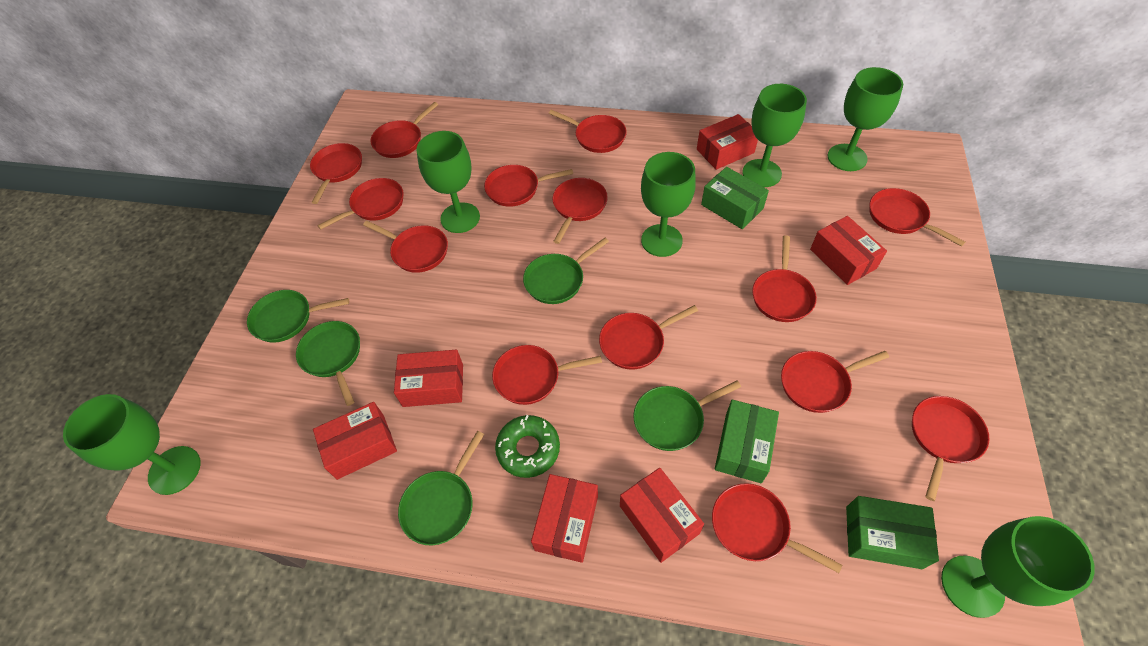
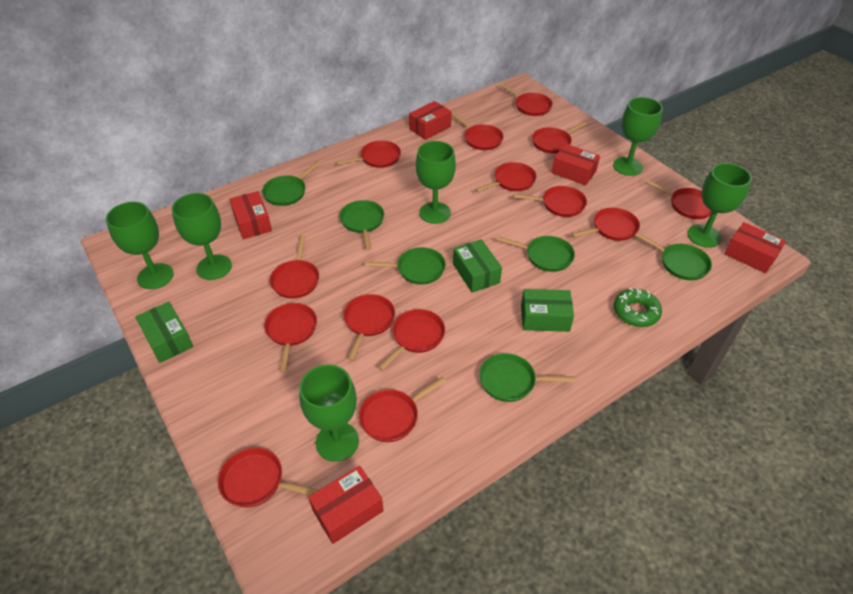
green pan: [247,290,349,343] [296,321,360,406] [398,431,484,545] [523,238,609,304] [633,381,741,451] = 5 -> [262,161,320,206] [339,200,384,250] [365,247,446,284] [479,353,575,402] [497,236,575,272] [635,232,712,280] = 6
red box: [313,402,397,480] [394,350,463,407] [531,474,598,563] [620,468,704,563] [697,114,758,170] [810,216,887,285] = 6 -> [229,191,272,239] [308,466,384,544] [409,101,451,140] [551,144,600,185] [724,222,786,273] = 5

